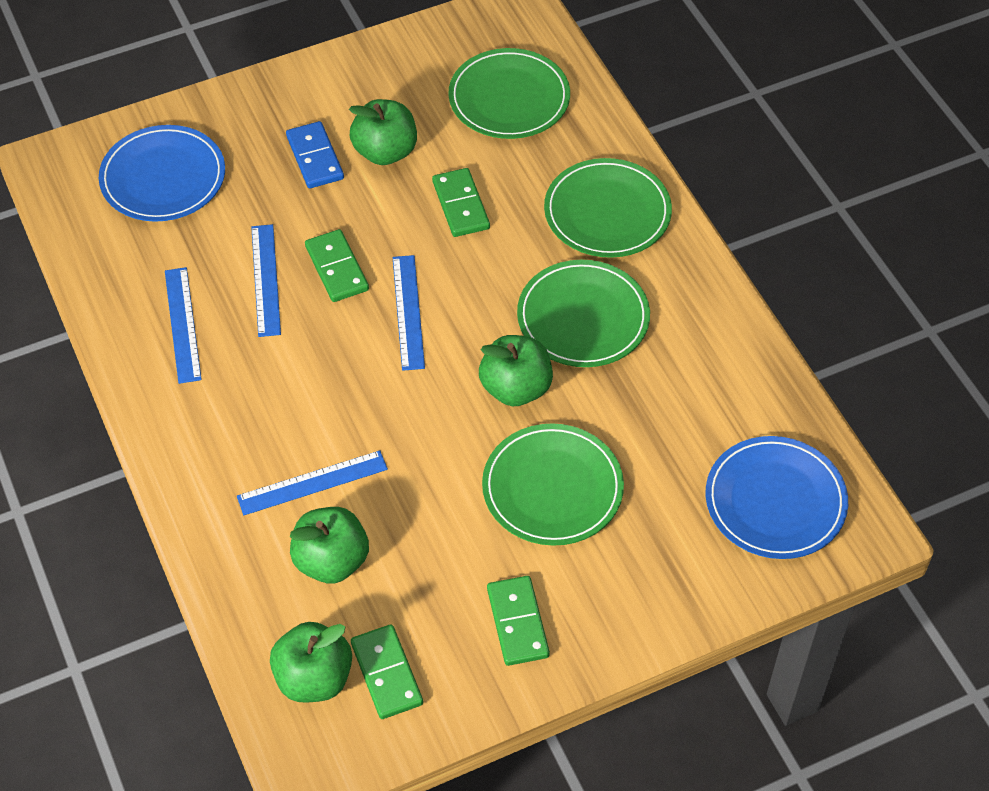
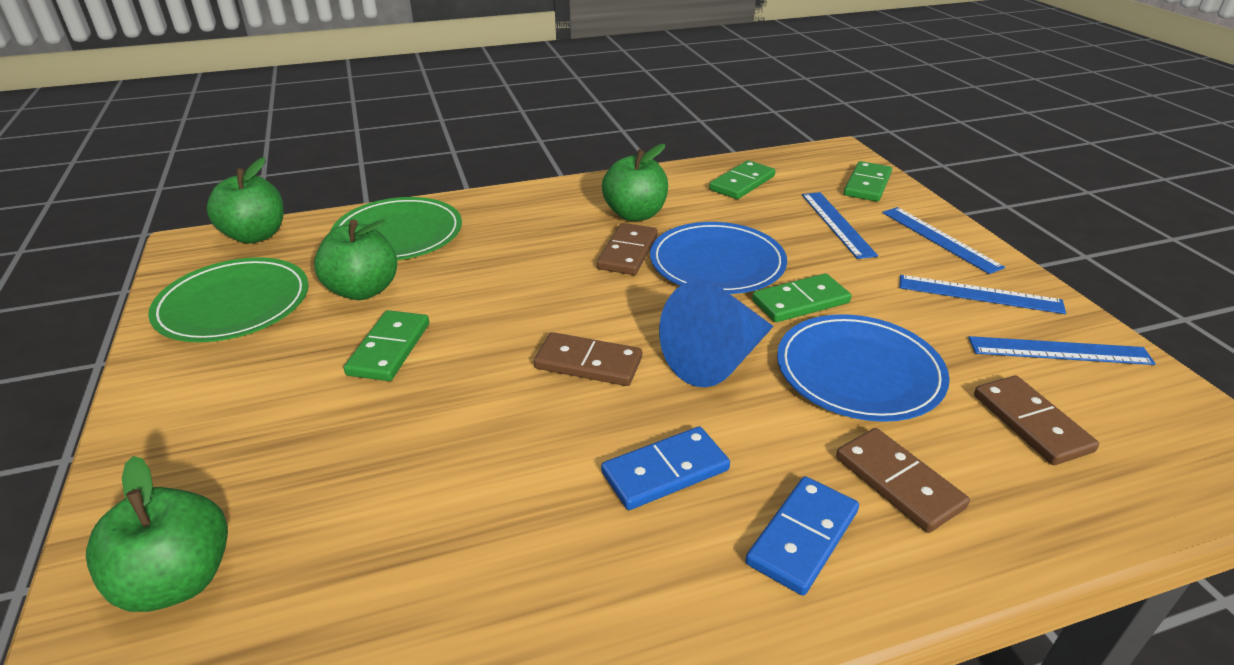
blue cone: none = 0 -> [659,280,774,387] = 1
blue domino: [286,121,344,188] = 1 -> [601,426,730,510] [745,476,859,596] = 2
brown domino: none = 0 -> [534,332,642,386] [597,223,658,275] [836,428,970,533] [974,375,1099,465] = 4
green plate: [448,48,570,139] [482,423,624,546] [517,260,650,367] [544,158,672,258] = 4 -> [148,257,309,342] [331,197,462,260] = 2

